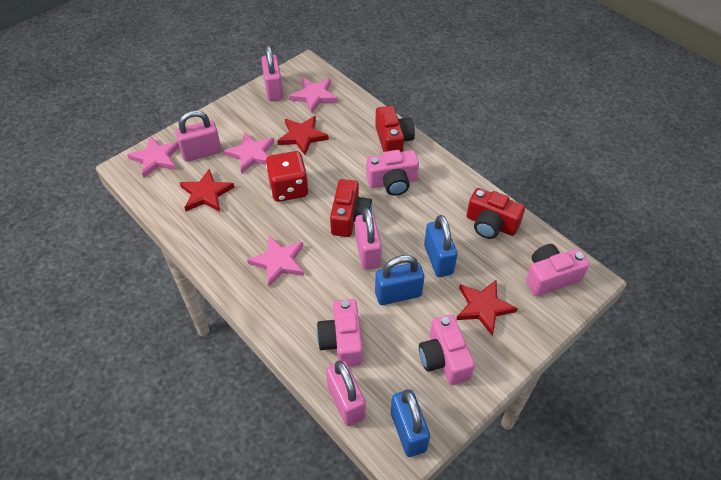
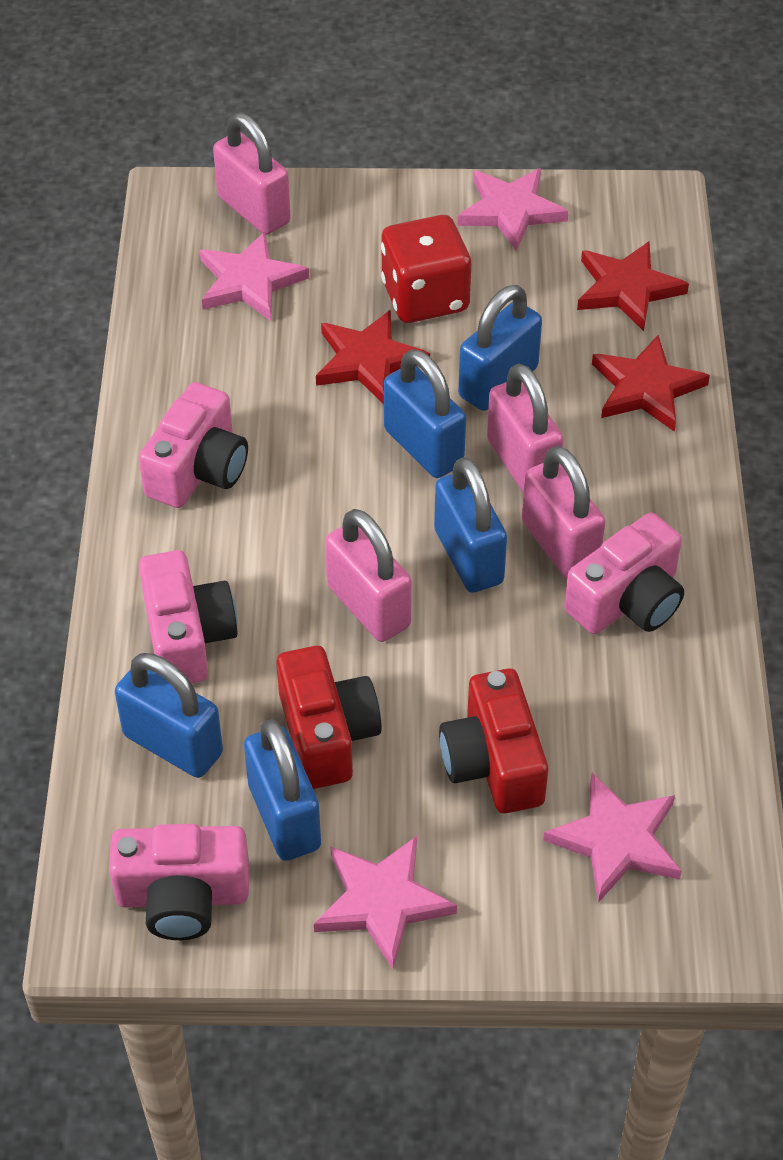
blue padlock: [375,255,424,305] [391,390,430,457] [424,215,458,277] = 3 -> [115,653,223,778] [244,719,321,861] [384,349,466,478] [434,457,507,593] [458,285,542,411] = 5
red camera: [330,179,372,237] [375,106,415,152] [466,188,525,239] = 3 -> [277,646,382,789] [439,669,548,814] = 2

